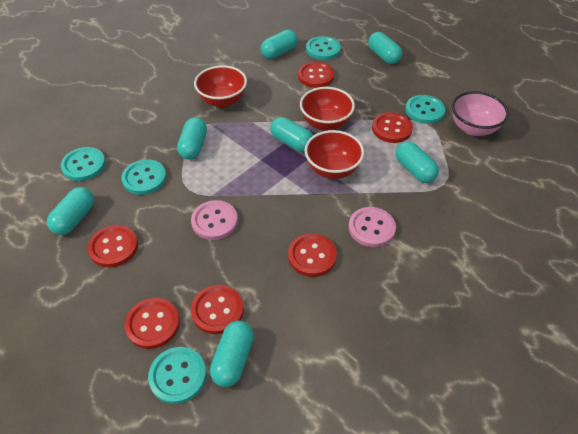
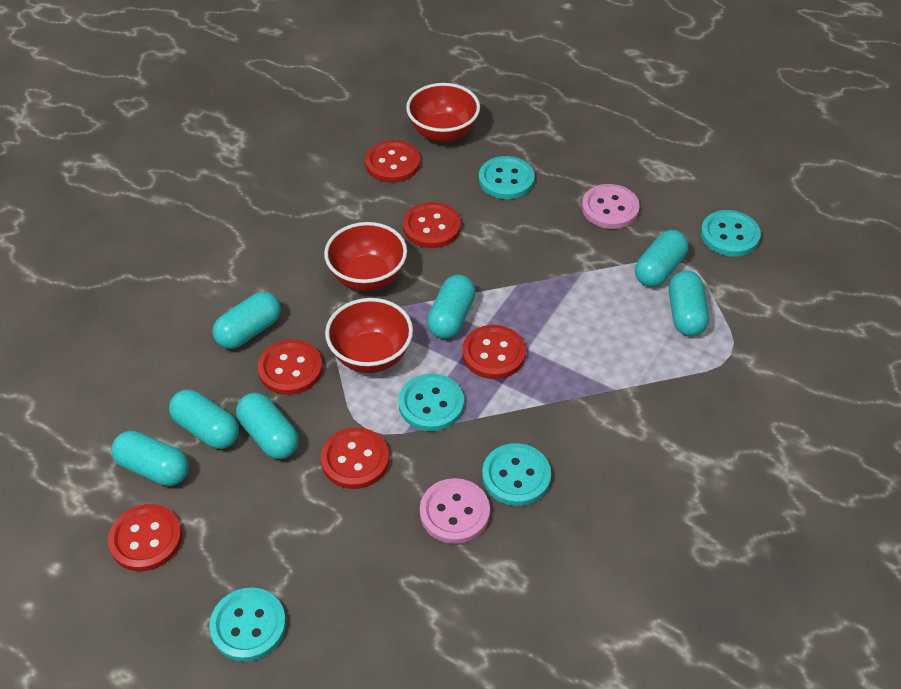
pink bowl: [452,91,509,136] = 1 -> none = 0

